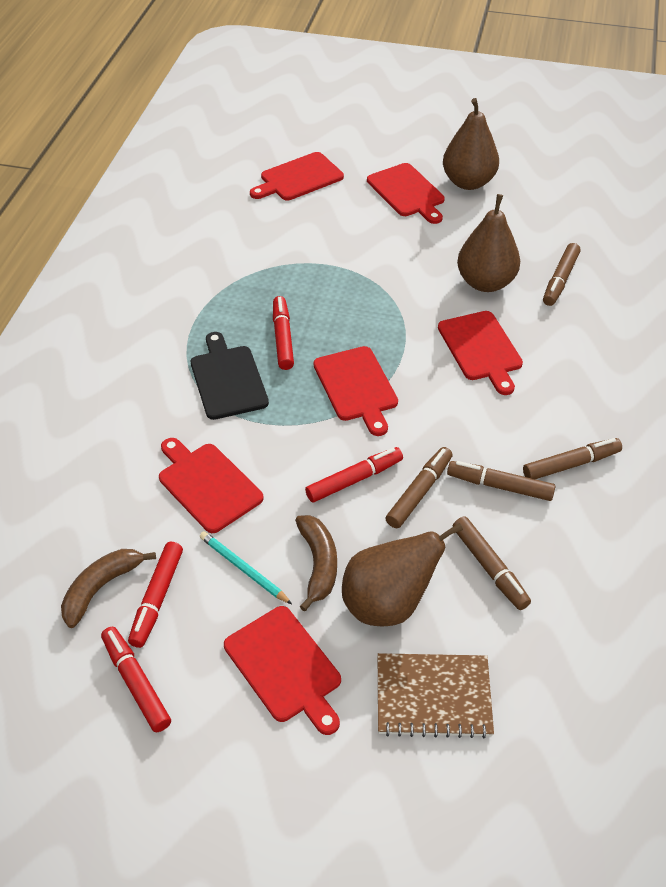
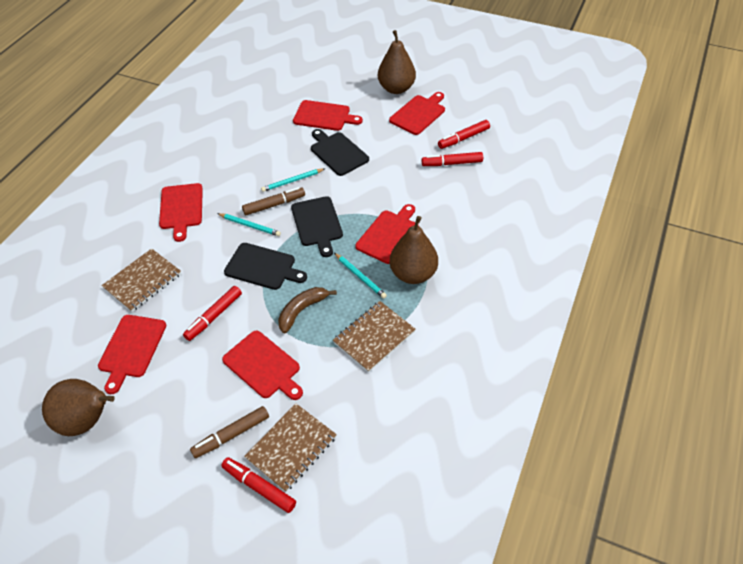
black cutting board: [191,332,269,420] = 1 -> [224,243,307,290] [291,196,343,257] [311,129,369,176] = 3
brown banana: [61,549,156,628] [295,515,337,612] = 2 -> [278,287,337,333] = 1
brown marker: [385,447,453,528] [447,461,556,501] [453,517,531,610] [523,438,622,479] [543,243,581,306] = 5 -> [190,406,269,458] [242,187,305,215] = 2
brown notebook: [378,653,494,738] = 1 -> [101,248,181,312] [244,403,337,492] [333,301,416,373] = 3
turquoise pencil: [200,531,292,604] = 1 -> [217,213,281,236] [261,168,326,192] [334,253,387,299] = 3

